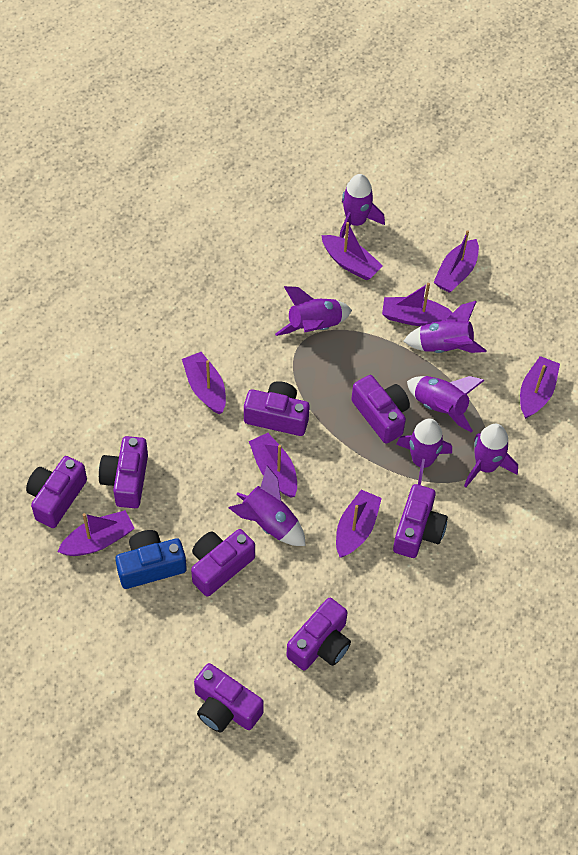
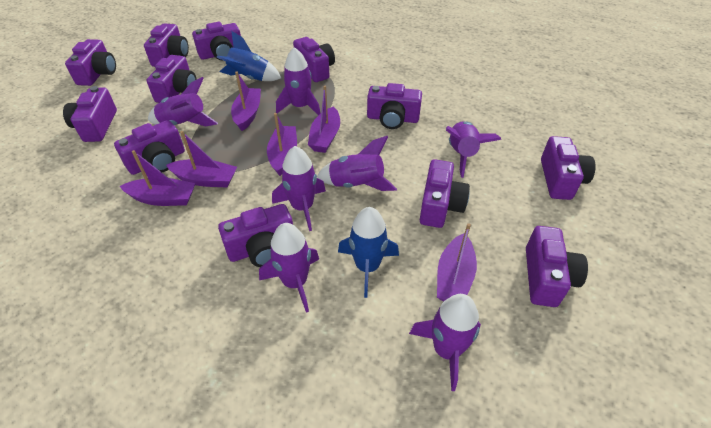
blue camera: [115,530,187,589] = 1 -> none = 0
blue rocket: none = 0 -> [217,31,281,81] [338,207,399,298] = 2
purple boat: [58,510,135,556] [182,352,226,414] [249,433,297,498] [321,222,383,281] [336,490,382,558] [382,283,452,326] [434,230,479,293] [520,356,560,419] = 8 -> [120,150,196,206] [166,131,237,187] [231,72,261,131] [267,113,297,176] [308,86,340,153] [437,223,477,301] = 6
purple camera: [26,456,87,528] [99,436,148,508] [191,529,255,597] [194,663,264,733] [244,381,310,436] [286,598,351,671] [351,375,410,444] [393,484,448,558] = 8 -> [63,86,117,142] [65,39,116,86] [114,120,185,175] [144,23,189,67] [147,55,197,103] [192,22,241,61] [218,204,293,267] [293,37,335,82] [367,83,422,129] [420,159,470,228] [526,226,588,307] [541,136,596,200] = 12

